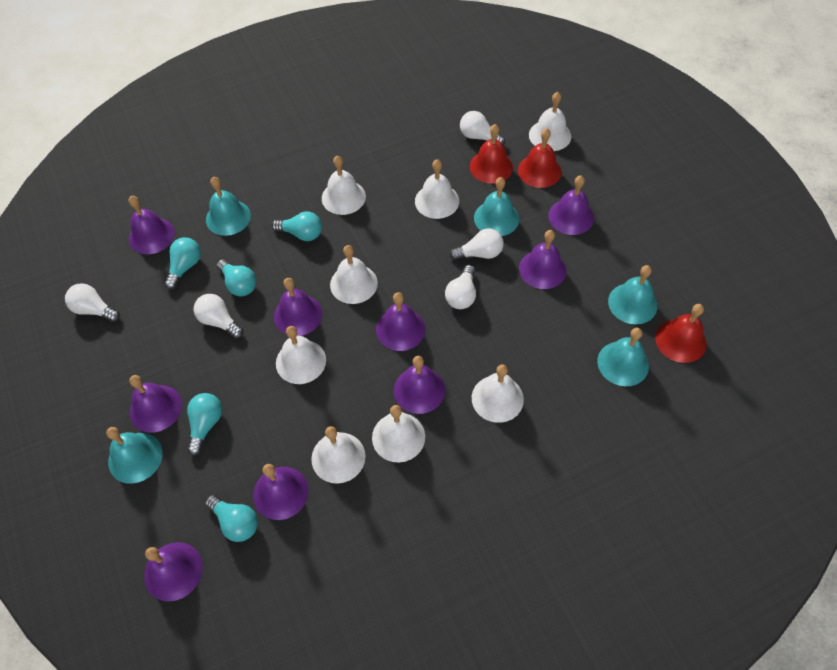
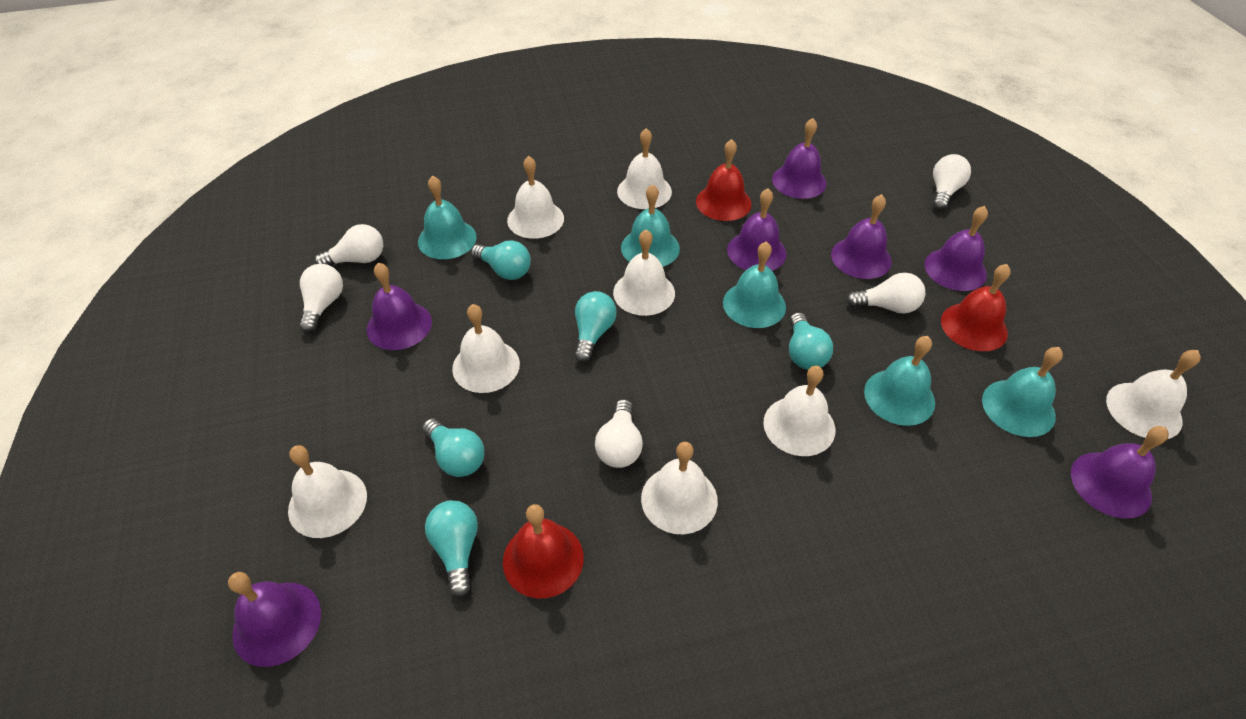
purple bell: [129,196,175,254] [129,375,182,433] [144,542,203,602] [253,464,309,520] [274,278,322,336] [376,292,425,351] [394,356,445,414] [519,230,567,289] [548,175,594,235] = 9 -> [228,572,321,667] [367,263,432,350] [727,188,786,271] [772,118,827,199] [831,194,892,279] [924,206,988,291] [1071,426,1169,518] = 7

